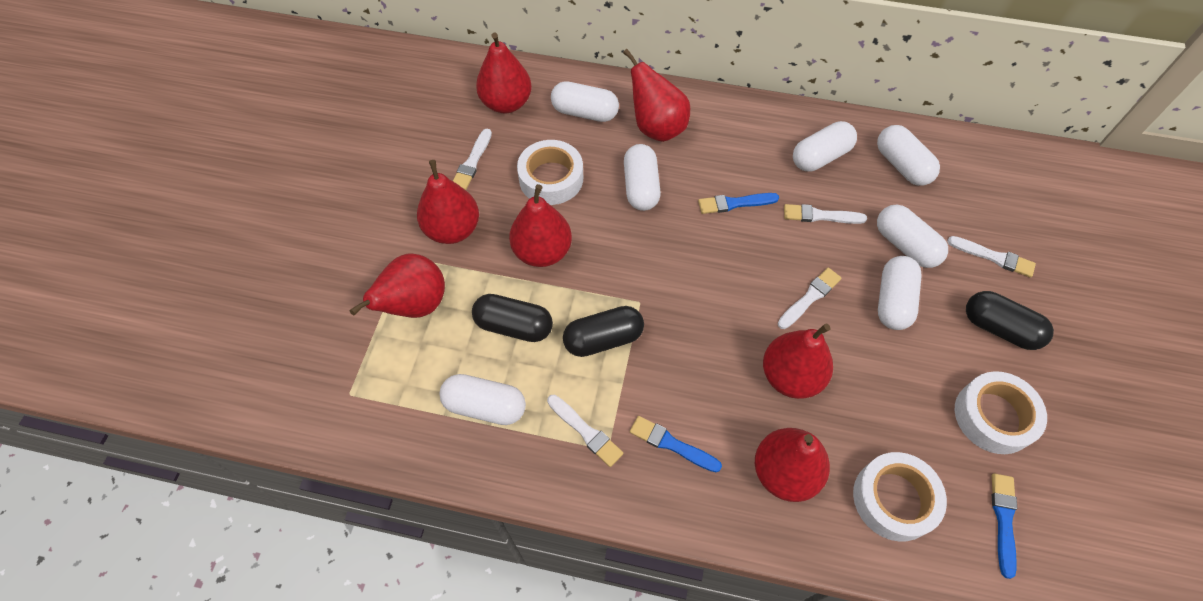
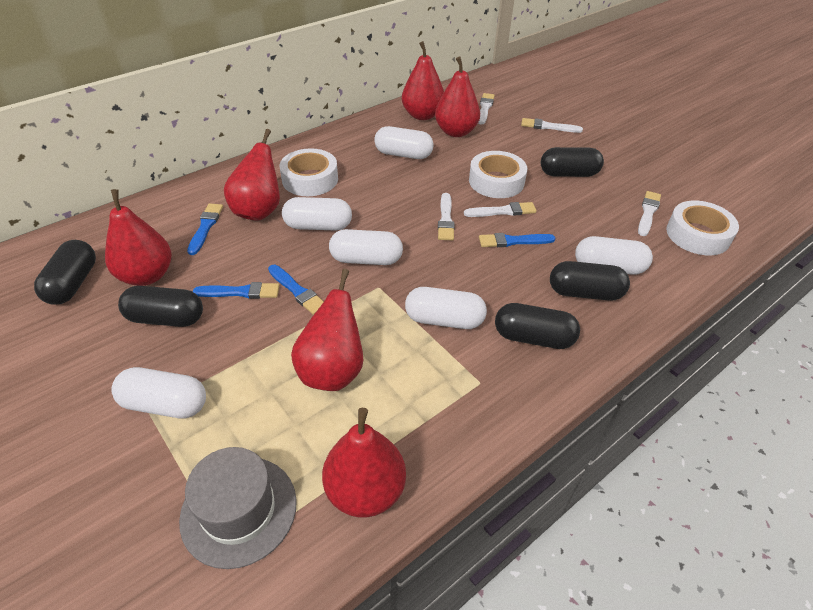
black capsule: [472,294,553,342] [563,306,644,357] [966,291,1054,350] = 3 -> [34,240,96,305] [118,286,203,327] [495,303,580,349] [541,147,604,177] [550,261,630,301] = 5
blue brush: [630,416,722,472] [698,193,779,214] [992,473,1017,579] = 3 -> [187,203,223,255] [193,282,279,299] [268,265,324,315] [479,233,555,247] = 4
grey hat: none = 0 -> [179,447,297,569] = 1
red pear: [349,253,445,318] [417,160,479,244] [476,32,532,114] [509,184,572,267] [623,49,690,142] [755,428,830,502] [763,324,833,399] = 7 -> [105,189,171,286] [224,129,280,220] [291,269,363,391] [322,408,406,518] [402,41,444,120] [435,57,480,137] = 6
white capsule: [440,374,526,425] [551,81,619,122] [624,144,661,211] [793,121,857,171] [877,125,940,186] [877,205,948,268] [878,256,922,330] = 7 -> [111,367,206,419] [282,197,352,231] [329,229,403,265] [374,126,434,159] [405,287,487,329] [575,236,653,275] = 6

